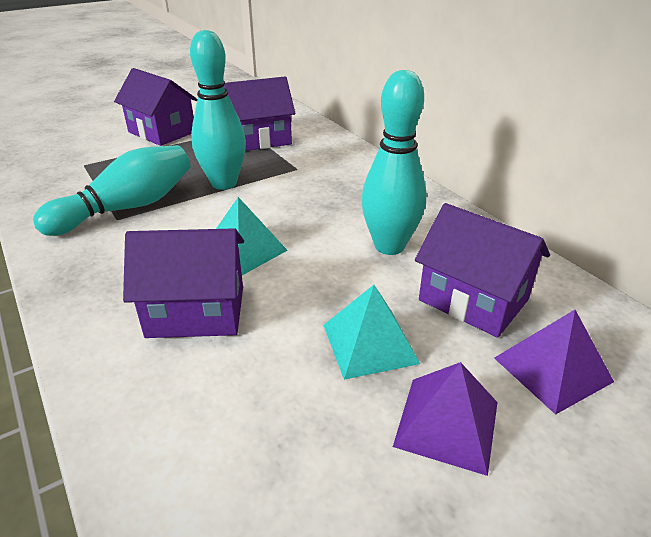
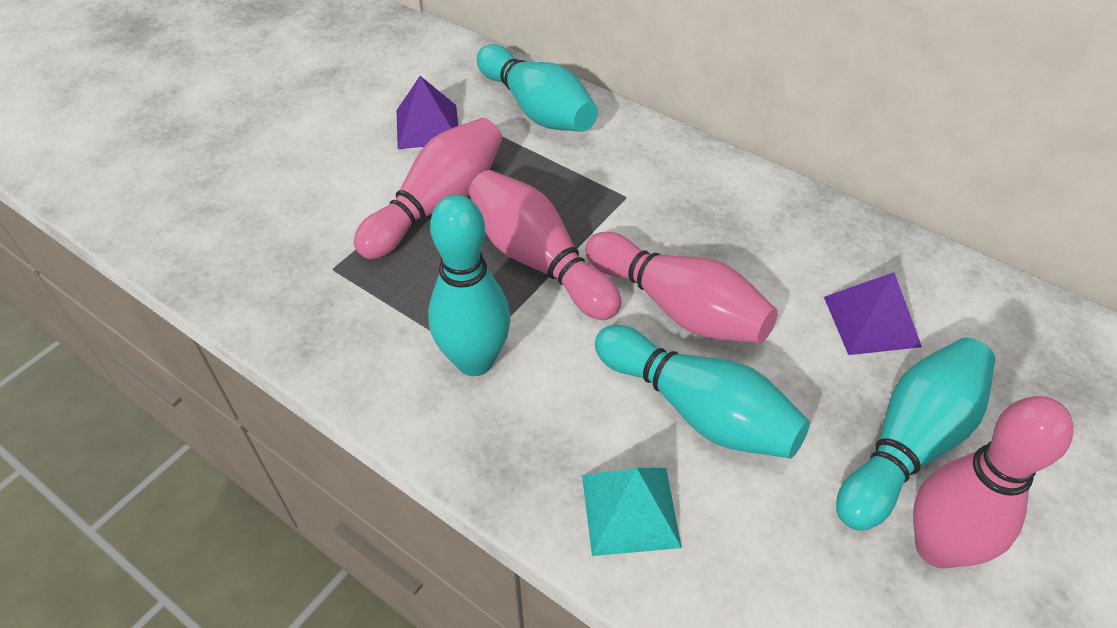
pink bowling pin: none = 0 -> [354,118,502,259] [469,170,621,320] [585,232,778,343] [913,396,1073,569] = 4
purple house: [114,68,198,146] [123,228,244,338] [224,76,295,151] [415,203,550,338] = 4 -> none = 0
turquoise bowling pin: [33,145,191,236] [190,30,246,190] [361,70,427,255] = 3 -> [428,195,511,376] [477,44,598,132] [595,325,810,459] [836,338,996,531] = 4
turquoise pyramid: [216,197,288,275] [323,285,420,380] = 2 -> [582,468,682,556] = 1

